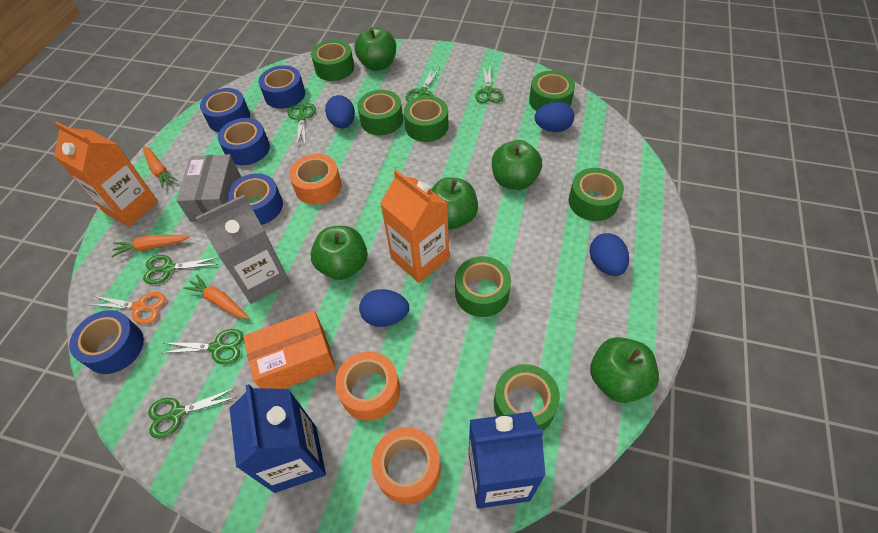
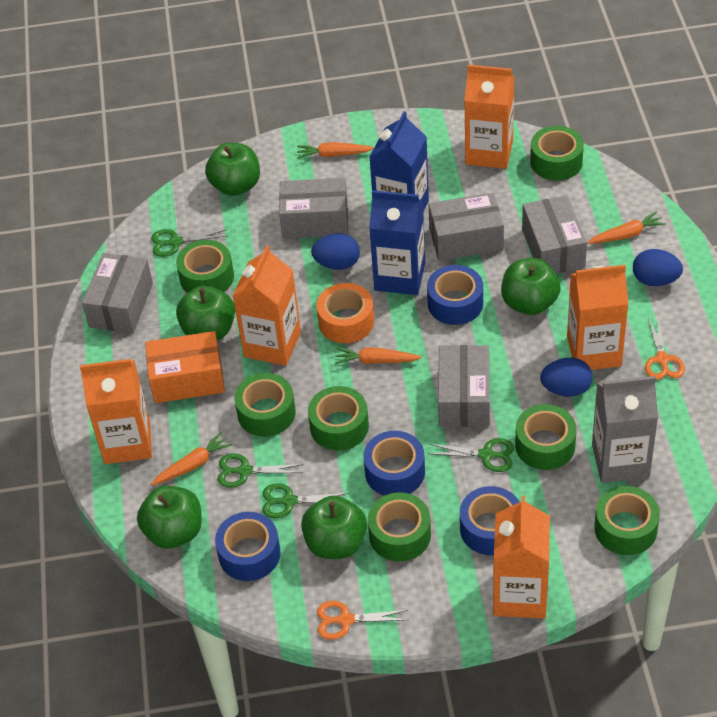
blue egg: [325,95,355,128] [359,289,409,327] [535,102,574,132] [589,233,629,276] = 4 -> [311,233,360,270] [540,358,593,397] [633,249,683,286] = 3
blue tape: [69,310,144,374] [200,88,250,132] [218,118,270,165] [227,173,283,225] [259,65,305,109] = 5 -> [215,512,281,581] [363,431,425,496] [427,265,483,325] [460,486,520,555] = 4
green scissors: [143,255,220,284] [148,388,237,438] [162,329,243,364] [287,103,316,145] [406,67,439,102] [475,67,504,103] = 6 -> [151,229,227,257] [218,454,304,488] [262,483,349,518] [427,438,514,472] = 4
grey box: [176,154,241,222] = 1 -> [82,253,153,333] [279,178,348,239] [429,193,504,261] [438,345,490,427] [522,195,587,274] = 5
orange carrot: [111,235,191,257] [143,146,178,189] [183,275,249,319] = 3 -> [151,432,232,486] [297,142,374,159] [335,348,422,364] [587,211,666,244] = 4
orange carton: [54,121,158,227] [380,170,449,283] = 2 -> [80,359,152,464] [232,245,301,366] [464,65,514,169] [493,496,550,618] [567,265,629,370] = 5
orange scissors: [91,292,166,324] = 1 -> [317,601,408,640] [645,315,685,380] = 2
orange tape: [289,154,341,205] [335,351,400,421] [372,427,441,504] = 3 -> [316,283,374,343] = 1

